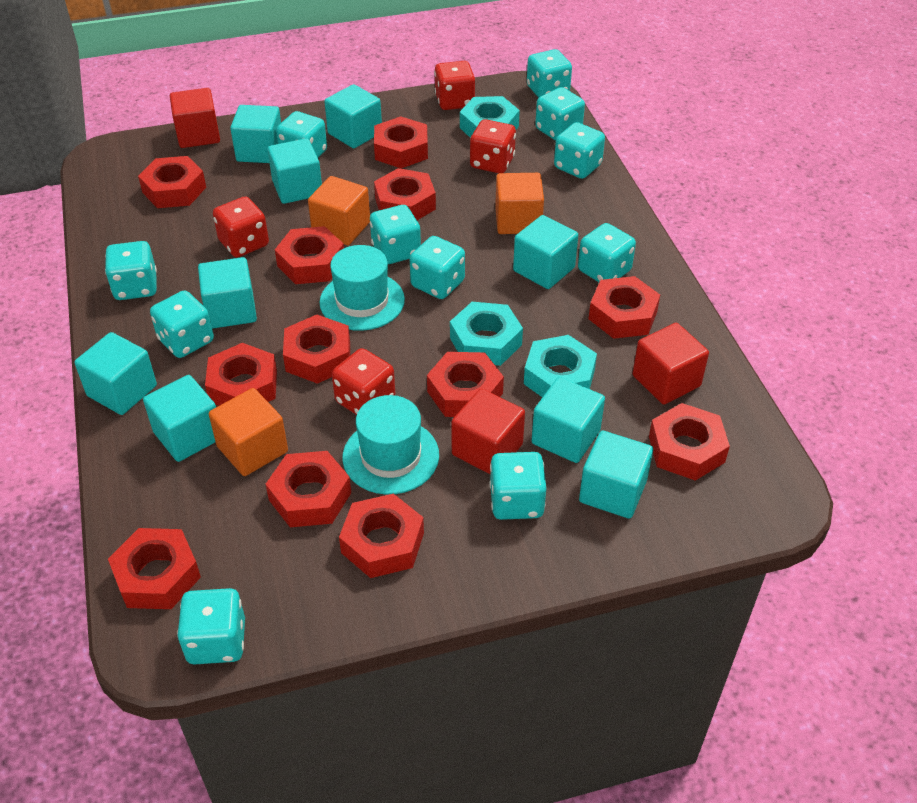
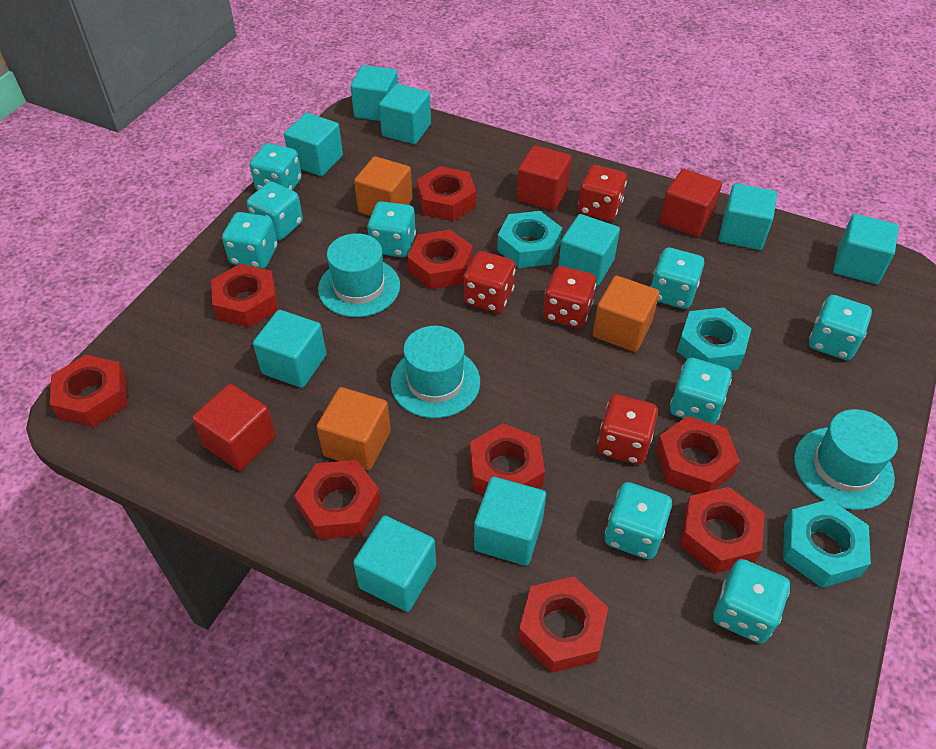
red nut: [108,528,201,609] [138,156,206,208] [205,343,277,406] [266,451,351,527] [275,226,344,284] [283,315,350,384] [339,493,424,578] [374,116,428,169] [374,168,436,220] [427,352,504,417] [589,276,660,339] [649,403,730,481] = 12 -> [50,355,127,427] [211,264,278,328] [294,460,381,540] [407,229,473,290] [417,166,476,221] [470,423,545,494] [518,576,608,673] [655,416,740,494] [680,487,765,573] = 9
turquoise dice: [105,241,157,300] [150,290,214,358] [177,588,245,665] [276,111,327,158] [370,205,421,264] [410,236,465,299] [489,452,546,520] [527,49,572,98] [535,87,585,141] [554,122,605,179] [578,223,636,282] = 11 -> [222,212,278,269] [247,182,303,240] [250,143,302,191] [367,201,416,257] [605,482,672,559] [651,248,704,309] [670,358,732,424] [713,559,790,643] [809,295,872,360] = 9
turquoise hat: [320,245,405,331] [342,395,439,495] = 2 -> [318,233,400,317] [391,326,480,418] [794,409,898,510] = 3

